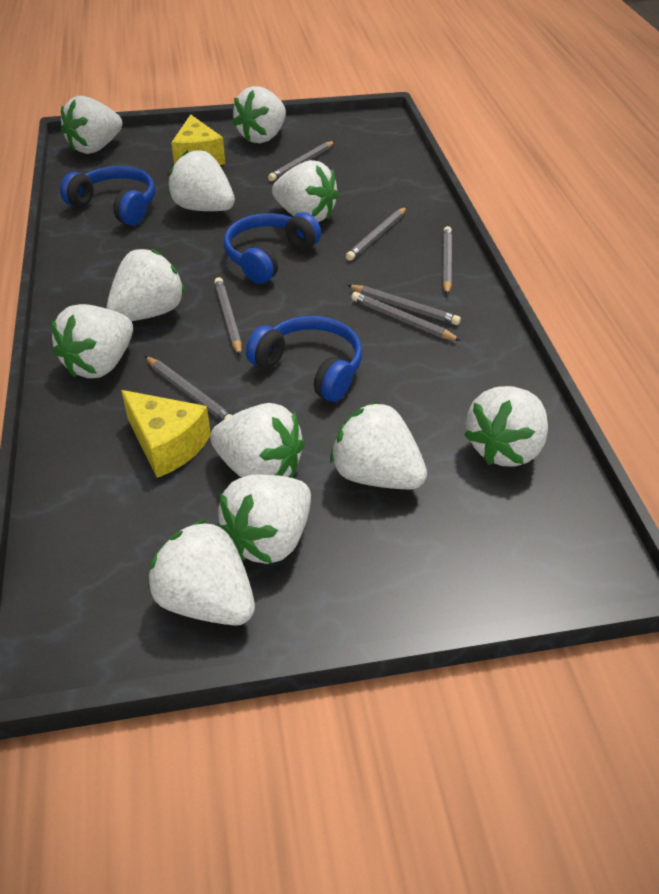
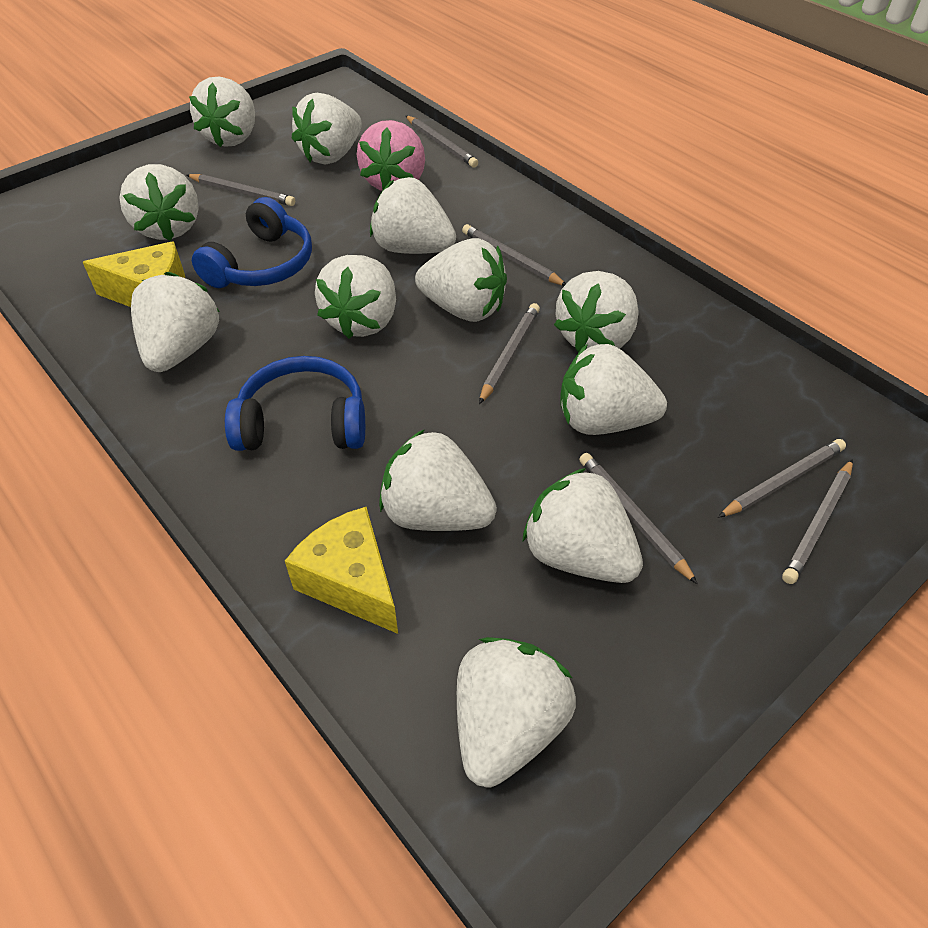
blue headphones: [60,166,155,226] [224,212,321,284] [246,316,362,402] = 3 -> [192,197,312,288] [225,356,365,451] = 2
pink strawberry: none = 0 -> [357,120,425,191] = 1
white strawberry: [51,304,133,378] [61,96,123,154] [107,249,185,321] [148,519,255,626] [168,150,235,211] [210,403,305,478] [217,475,311,564] [232,86,286,143] [272,160,339,222] [330,401,427,489] [464,386,548,467] = 11 -> [119,164,199,241] [131,272,220,372] [189,77,255,147] [292,93,362,165] [315,255,396,339] [370,177,456,254] [379,429,497,531] [415,238,507,322] [457,637,576,787] [523,468,643,583] [554,271,639,353] [560,344,667,435] = 12

